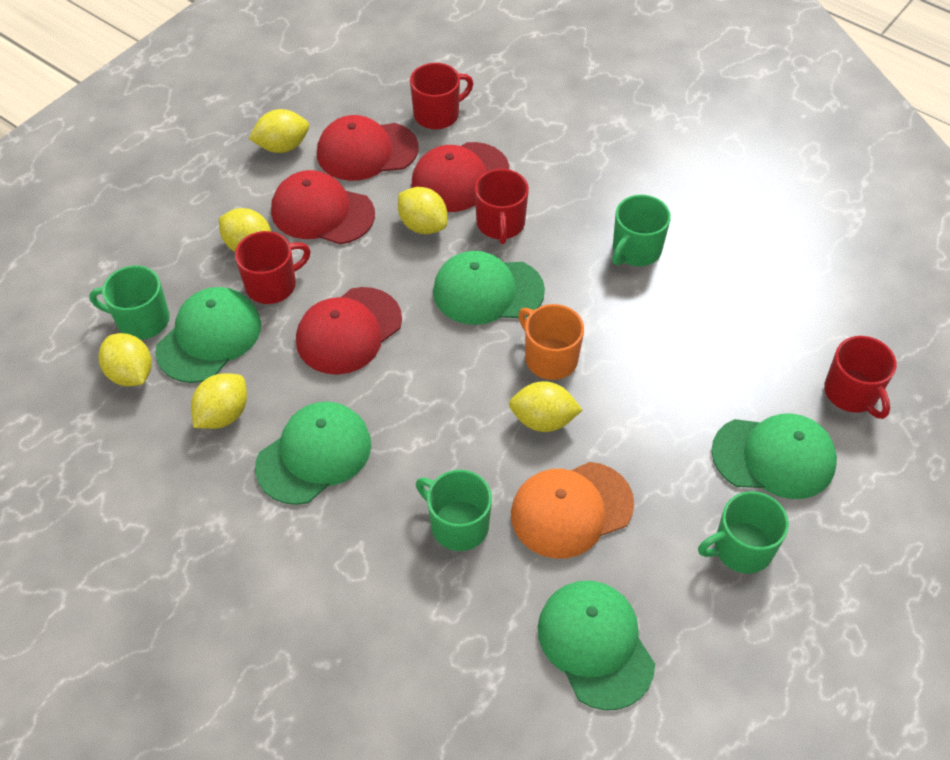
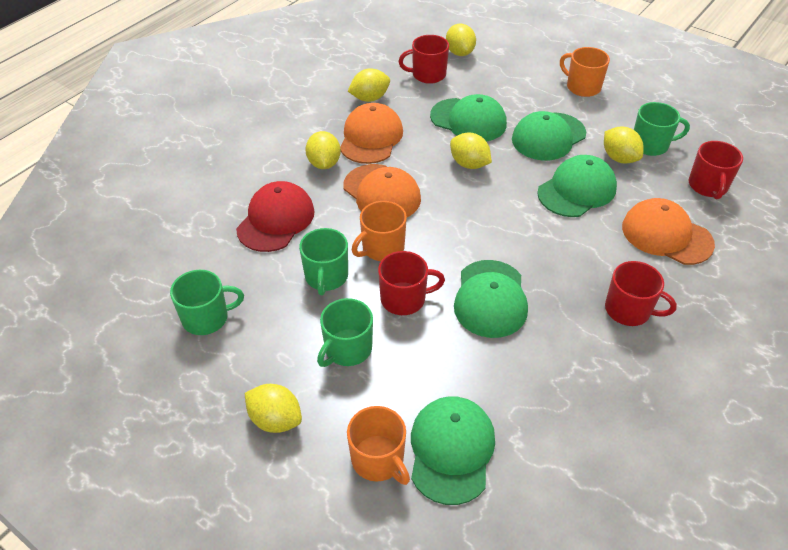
orange cap: [511,462,634,559] = 1 -> [340,103,403,164] [343,164,421,217] [622,198,715,265] = 3
orange mug: [518,304,584,380] = 1 -> [347,406,410,485] [352,201,407,261] [560,47,610,97] = 3
red cap: [271,170,375,244] [296,287,402,375] [317,115,418,181] [412,142,509,212] = 4 -> [236,181,315,252] = 1

